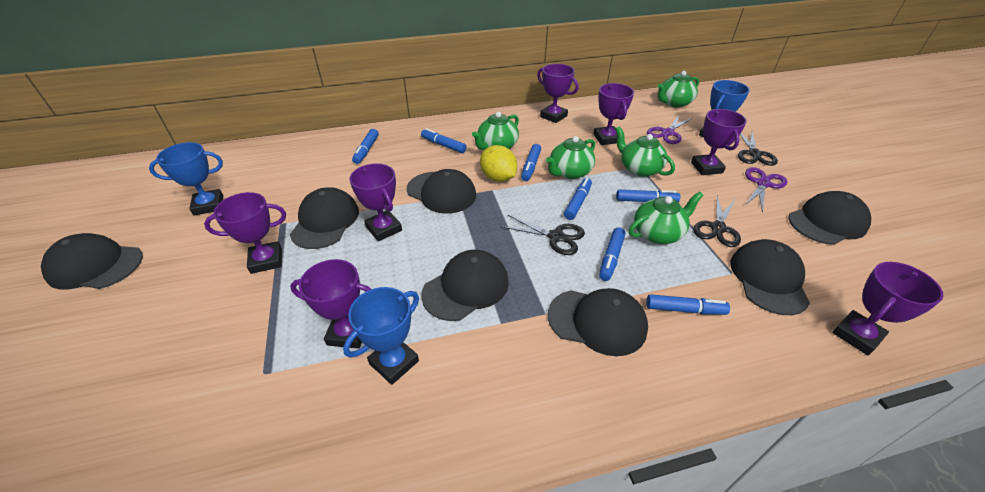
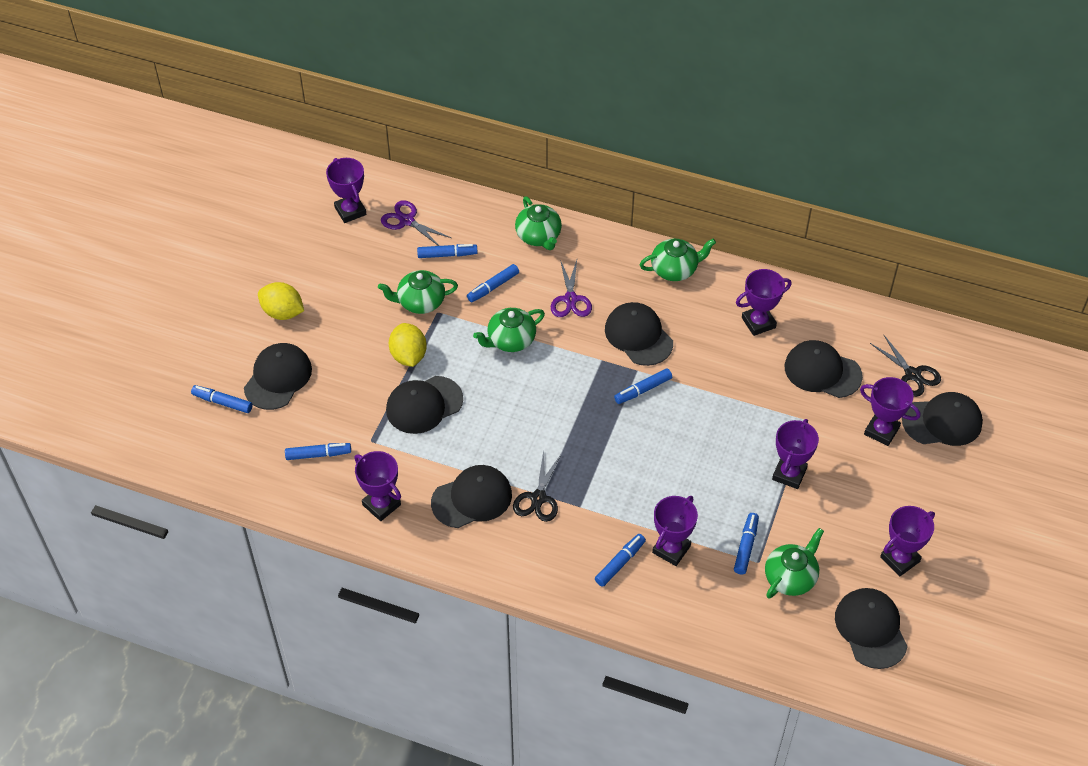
black scissors: [501,215,585,255] [693,195,741,247] [738,131,778,166] = 3 -> [513,450,562,522] [870,335,941,397] = 2
blue trophy: [149,142,223,216] [343,287,419,385] [699,80,750,137] = 3 -> none = 0
yellow lemon: [480,145,517,182] = 1 -> [258,282,304,320] [389,323,427,367] = 2

